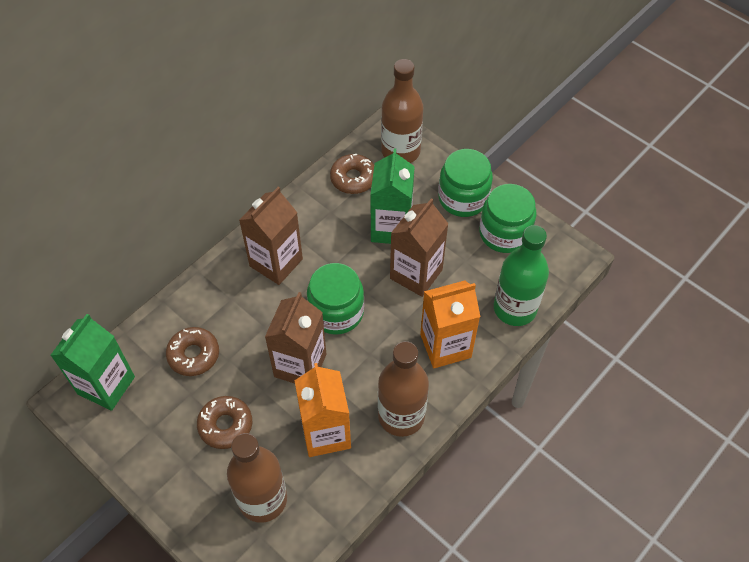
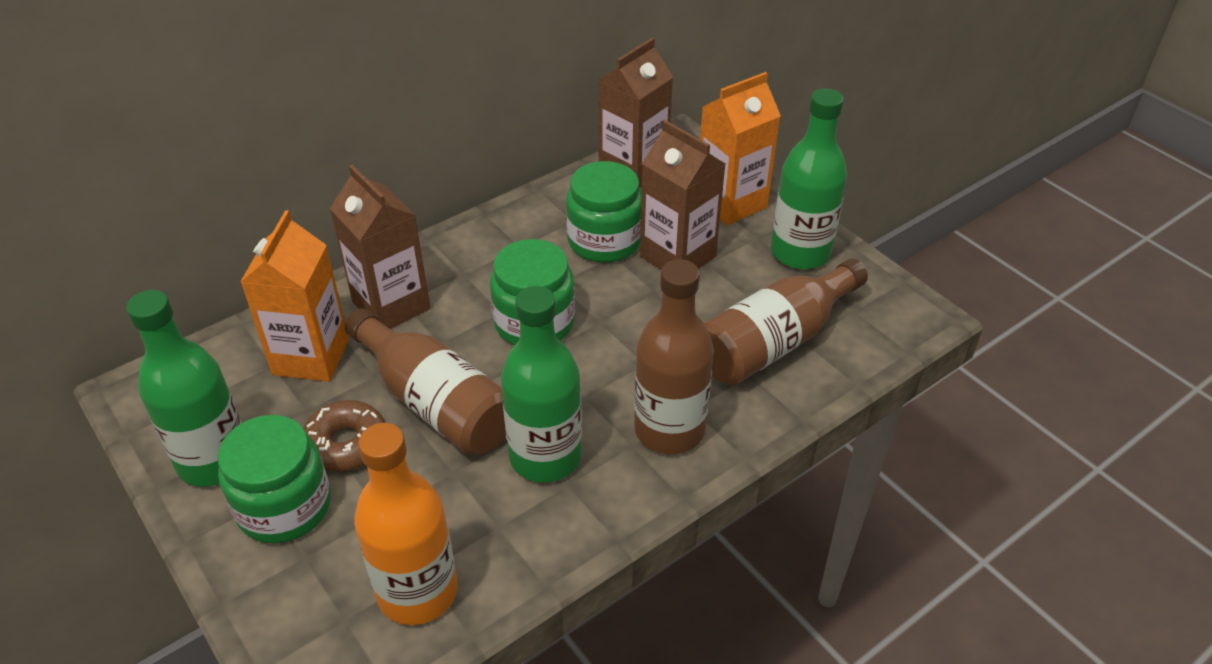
brown donut: [166,327,219,376] [197,396,252,449] [330,154,374,194] = 3 -> [304,400,385,471] = 1
green bottle: [494,225,549,326] = 1 -> [126,290,242,487] [501,286,582,483] [771,88,847,270] = 3
green carton: [51,314,135,411] [370,148,415,244] = 2 -> none = 0
orange bottle: none = 0 -> [354,423,458,625] = 1

